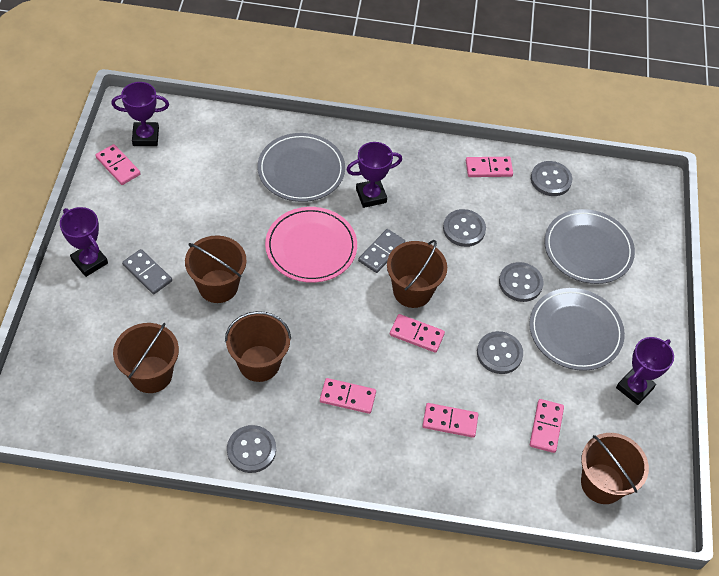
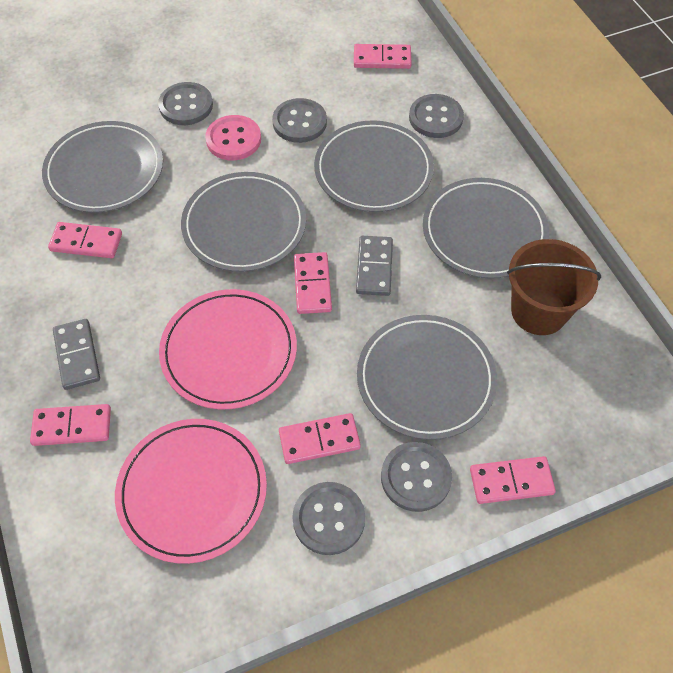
brown bucket: [113,323,179,393] [185,235,246,303] [225,311,291,382] [387,240,447,308] [581,433,649,504] = 5 -> [507,239,601,335] = 1
grey plate: [257,133,345,202] [529,288,625,371] [544,209,635,284] = 3 -> [42,121,163,213] [181,172,306,272] [314,120,434,212] [357,315,497,440] [423,178,549,279] = 5
pink button: none = 0 -> [205,115,261,160] = 1
pink plate: [265,207,357,283] = 1 -> [115,419,267,564] [159,289,297,409] = 2
purple trophy: [60,207,108,277] [111,82,169,146] [346,142,402,208] [616,337,674,405] = 4 -> none = 0

